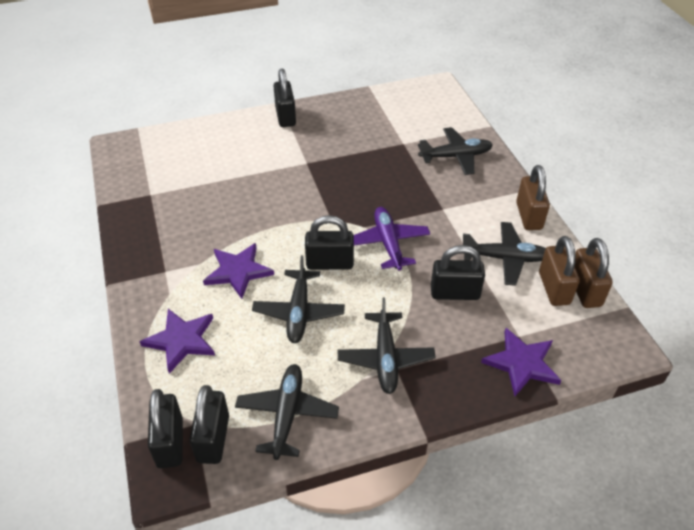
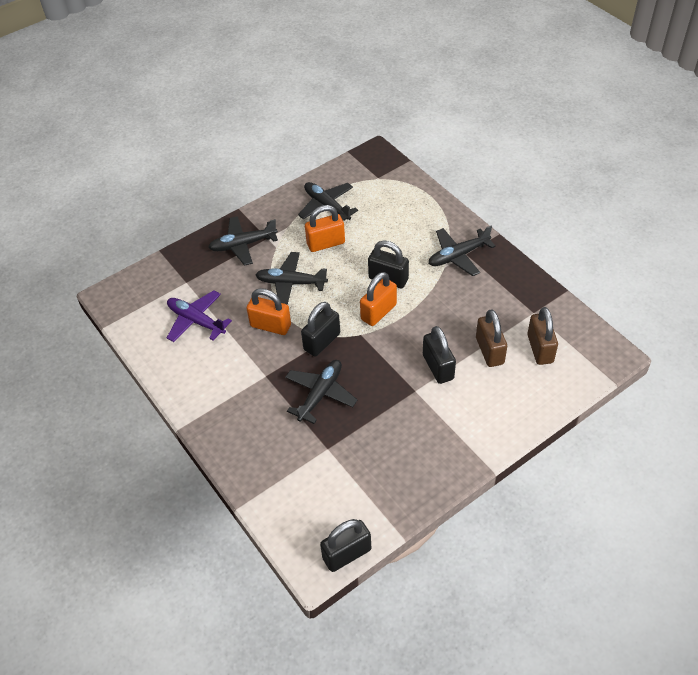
black padlock: [148,389,183,468] [189,385,229,464] [274,69,296,127] [305,215,354,270] [431,245,485,300] = 5 -> [301,302,340,357] [320,519,371,572] [368,240,409,288] [423,326,456,384] = 4
brown padlock: [516,165,550,230] [539,236,580,306] [575,238,613,308] = 3 -> [476,309,507,367] [527,307,558,365] = 2
orange padlock: none = 0 -> [246,288,291,335] [305,205,345,252] [360,272,397,326] = 3
purple star: [140,309,215,374] [203,243,274,299] [481,328,562,396] = 3 -> none = 0

